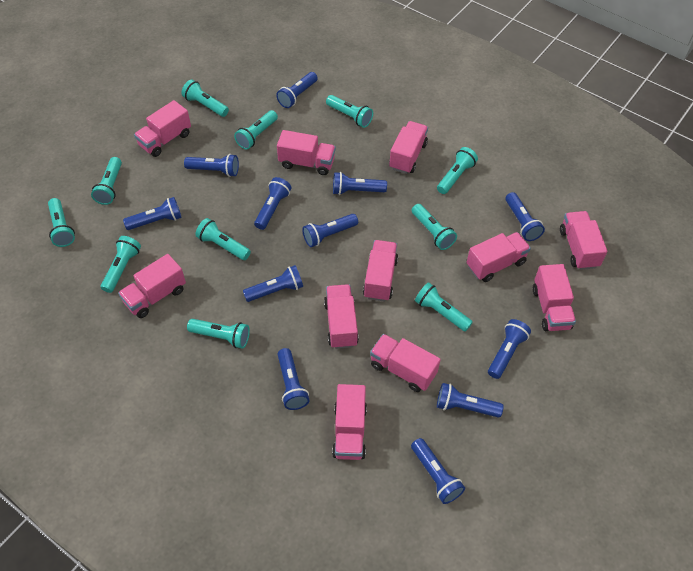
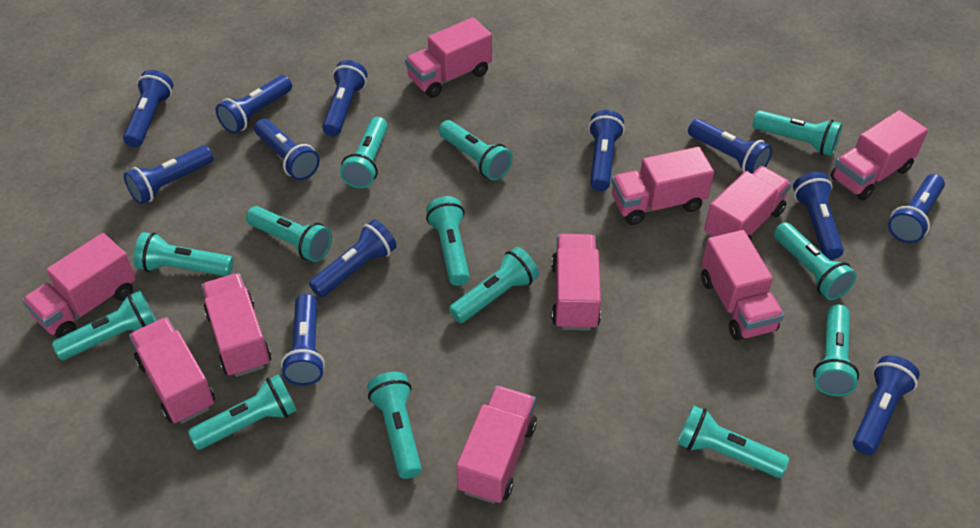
pink truck: [118,254,186,318] [134,100,191,157] [277,130,336,175] [324,284,359,349] [332,384,367,460] [363,240,398,302] [370,334,441,392] [389,121,428,174] [467,232,531,282] [533,264,576,331] [560,211,608,270] = 11 -> [22,233,136,338] [129,317,215,424] [201,273,271,377] [405,17,492,98] [456,385,537,504] [551,234,601,331] [611,147,714,225] [701,230,784,340] [704,166,791,240] [830,110,928,201] = 10
turquoise flashlight: [48,198,75,247] [91,157,122,205] [101,236,141,293] [181,79,229,117] [187,319,250,349] [195,218,251,260] [234,110,278,149] [326,95,373,128] [412,204,457,250] [415,282,473,332] [437,147,478,194] = 11 -> [52,291,156,360] [134,232,233,276] [188,374,297,450] [246,206,332,262] [340,117,388,189] [367,372,422,479] [426,196,470,286] [439,120,513,180] [449,247,539,323] [677,405,789,478] [753,110,842,156] [774,222,856,300] [813,304,859,396] = 13

